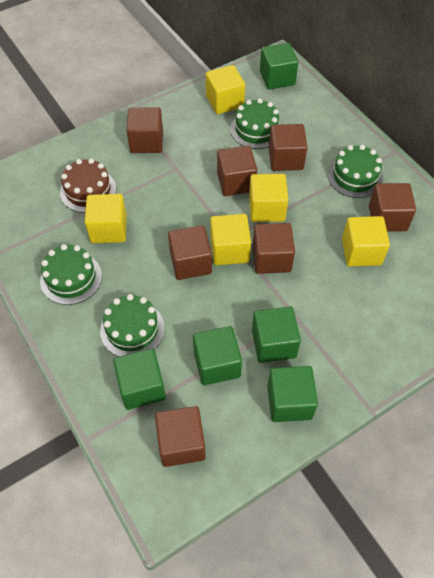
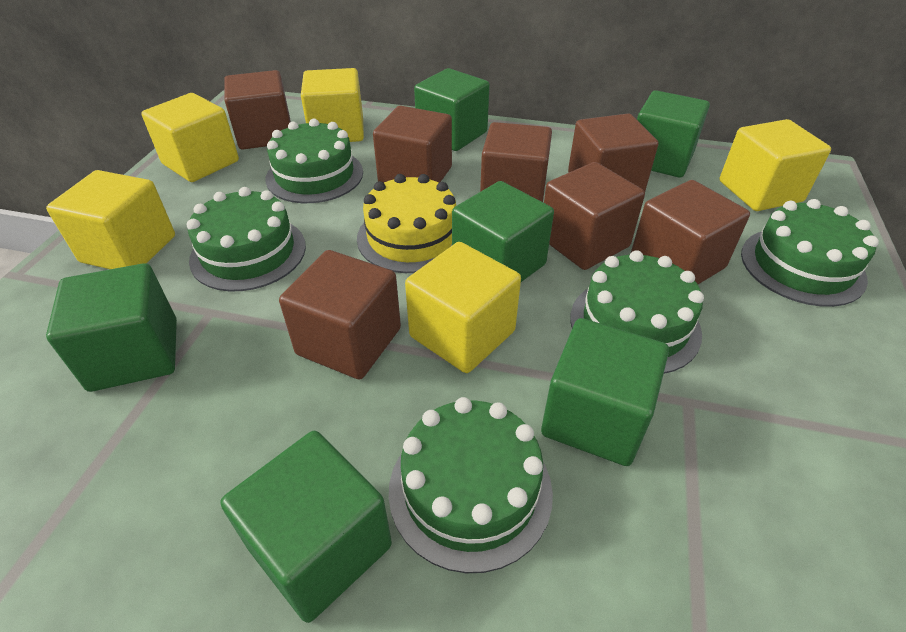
brown cake: [60,158,116,213] = 1 -> none = 0
green cake: [40,244,102,305] [100,294,165,357] [230,99,281,149] [328,145,383,198] = 4 -> [187,187,306,291] [265,119,363,203] [389,397,553,573] [570,250,704,374] [741,199,879,307] = 5
green cube: [113,348,166,410] [193,326,242,385] [252,307,301,363] [260,43,298,90] [267,366,318,422] = 5 -> [46,263,177,392] [220,431,392,623] [414,68,490,151] [452,181,554,282] [541,318,669,466] [637,90,710,178] = 6
yellow cake: none = 0 -> [357,174,456,273] = 1

